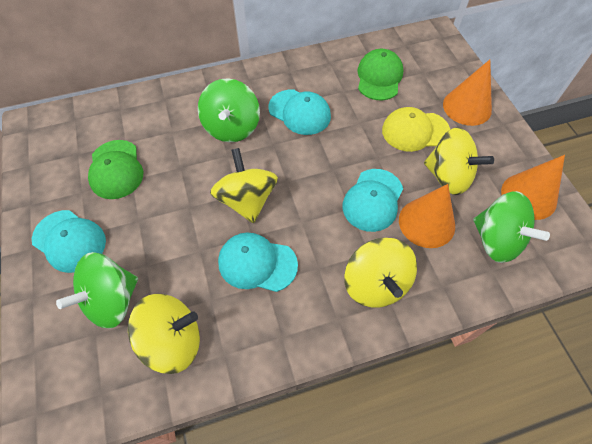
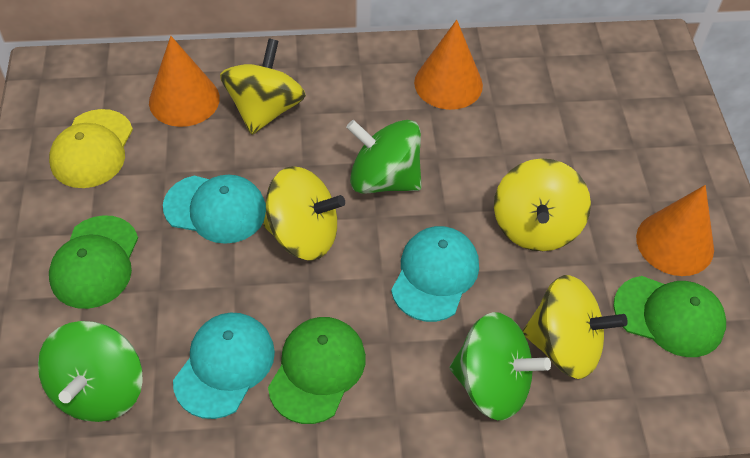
green cap: [88,140,143,199] [358,49,403,100] = 2 -> [49,215,138,309] [268,317,366,424] [613,276,726,357] = 3
turquoise cap: [32,210,106,273] [218,232,298,292] [268,90,331,135] [343,169,403,232] = 4 -> [163,175,266,244] [173,313,275,419] [391,226,479,322] = 3

